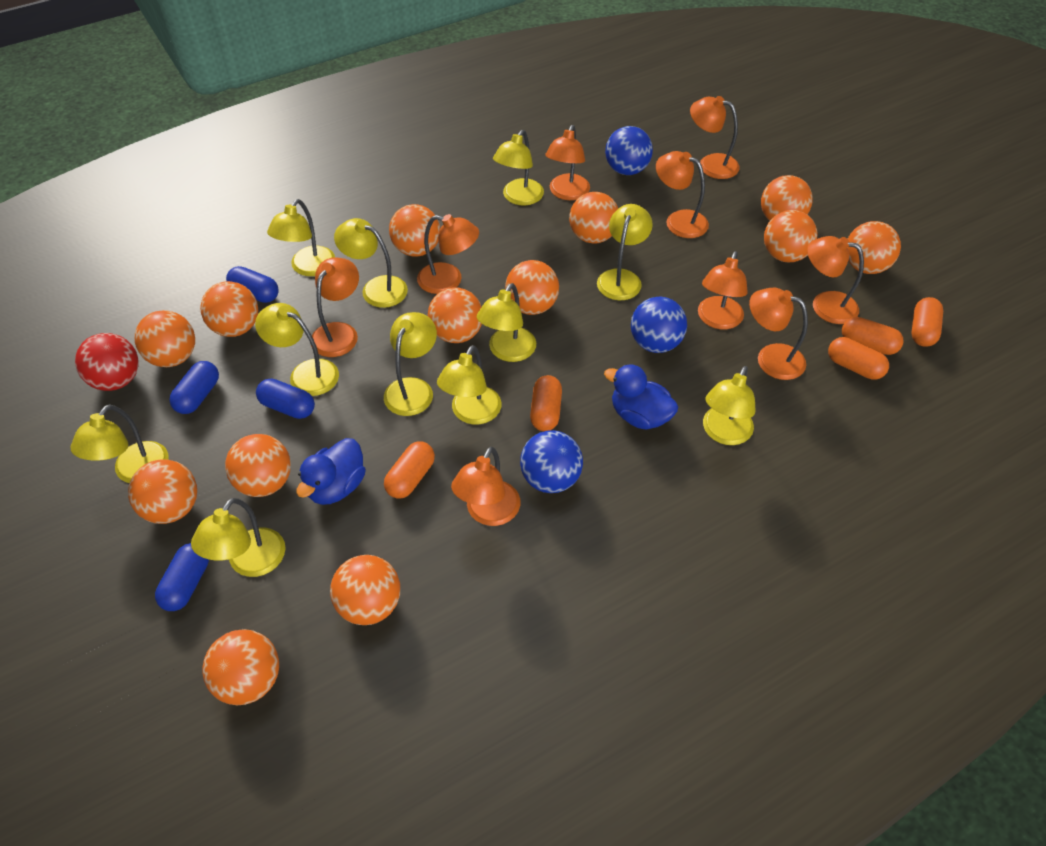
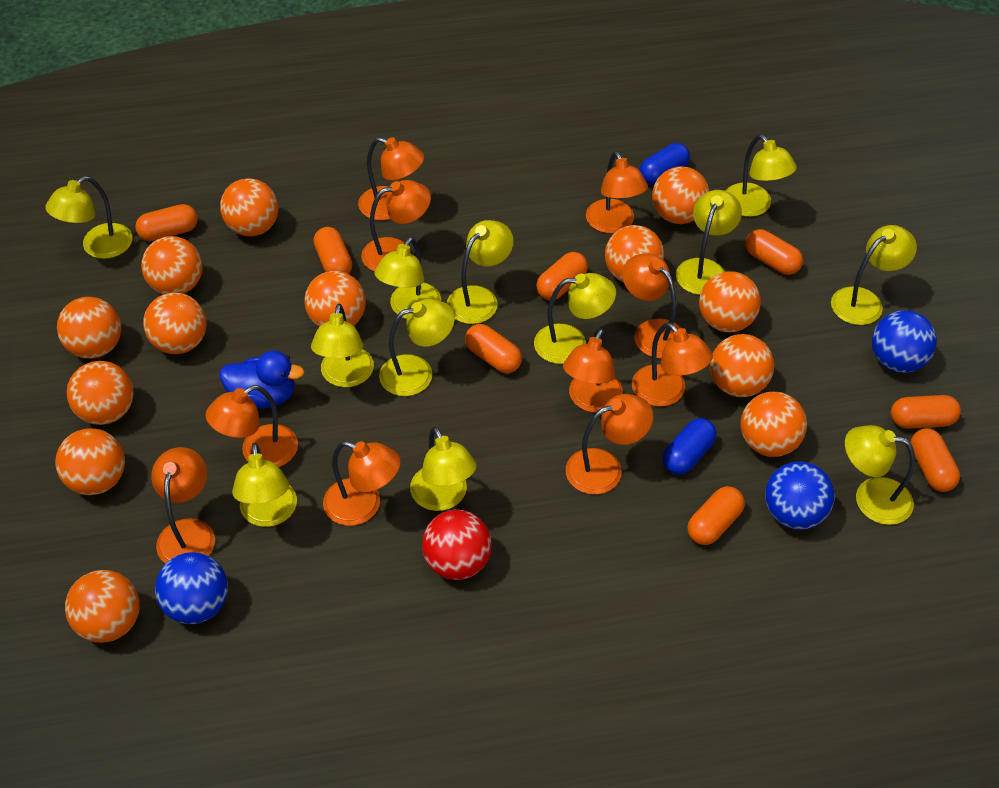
blue capsule: [155,543,209,611] [169,361,219,414] [226,266,279,303] [256,379,315,419] = 4 -> [639,143,690,185] [663,418,717,475] = 2
blue duck: [296,438,366,505] [604,364,678,429] = 2 -> [220,351,305,409] = 1
orange capsule: [384,441,435,499] [530,375,562,431] [828,337,889,380] [842,317,904,355] [911,297,943,347] = 5 -> [135,204,198,241] [313,227,352,274] [465,324,522,373] [536,252,588,300] [687,486,745,545] [745,229,803,275] [891,395,961,429] [910,428,960,492] = 8
orange lamp: [311,257,359,357] [417,214,479,294] [451,447,520,526] [545,125,590,200] [656,151,709,238] [690,96,740,179] [698,251,748,329] [749,288,808,380] [807,236,864,324] = 9 -> [151,447,215,564] [206,385,298,467] [323,441,401,526] [358,137,424,220] [361,180,431,272] [563,329,623,413] [566,394,653,494] [586,151,648,233] [622,254,681,359] [632,322,713,406] = 10
yellow lamp: [70,405,169,483] [191,498,286,577] [255,303,339,396] [267,199,335,276] [334,218,408,308] [384,312,437,416] [437,345,501,424] [477,283,536,362] [493,130,544,206] [597,204,653,300] [703,366,756,445] = 11 -> [45,176,133,259] [232,443,297,527] [311,304,374,387] [375,237,441,319] [379,299,455,396] [410,427,477,511] [447,220,514,324] [534,273,616,364] [676,190,742,295] [726,135,797,217] [831,225,917,325] [845,425,915,525] = 12

